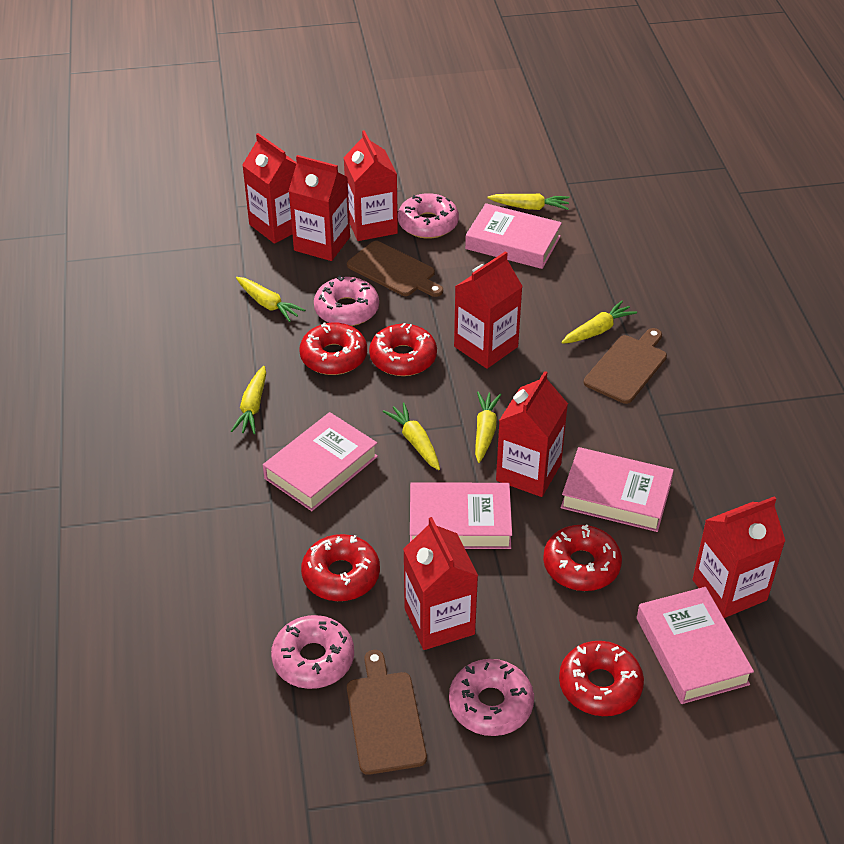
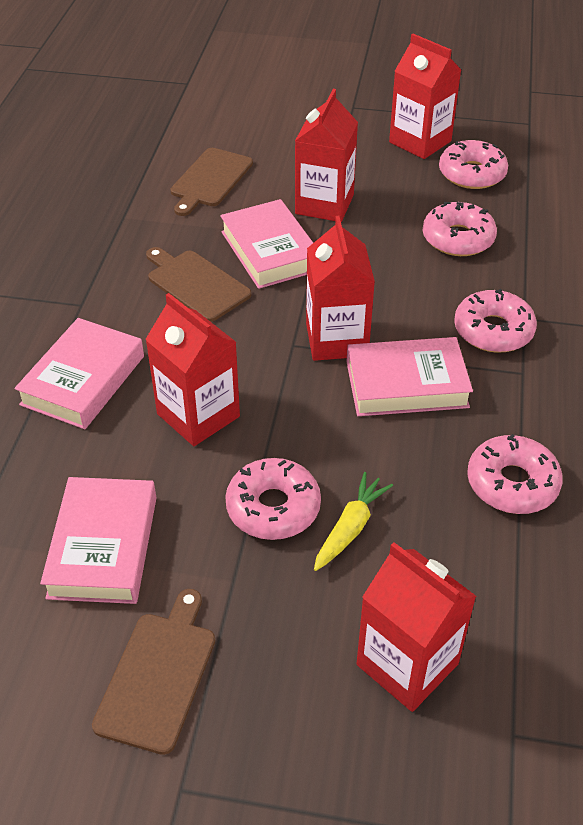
pink book: [263,412,378,511] [410,482,512,549] [465,203,562,269] [561,447,674,532] [637,587,754,704] = 5 -> [14,318,144,429] [40,477,157,604] [220,199,313,289] [346,337,473,416] = 4
pink donut: [271,615,354,689] [314,276,379,326] [398,193,459,239] [449,659,534,736] = 4 -> [225,458,321,540] [423,202,497,256] [439,140,508,189] [454,289,537,353] [467,434,563,514] = 5
red carton: [242,133,297,244] [289,155,350,261] [343,130,398,241] [403,517,478,650] [454,251,523,369] [496,371,568,497] [693,496,785,618] = 7 -> [145,293,240,446] [295,89,358,222] [306,216,375,361] [357,542,476,712] [389,34,461,159] = 5
red donut: [299,323,367,375] [301,534,380,601] [369,323,437,376] [543,525,622,591] [559,641,644,716] = 5 -> none = 0
yellow carrot: [231,366,266,434] [236,277,305,322] [383,403,440,470] [475,391,502,463] [487,194,569,210] [561,301,637,344] = 6 -> [314,472,393,571] = 1

